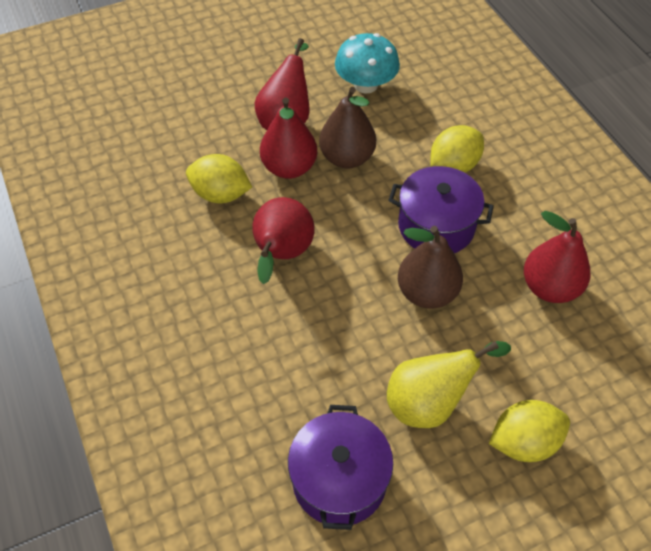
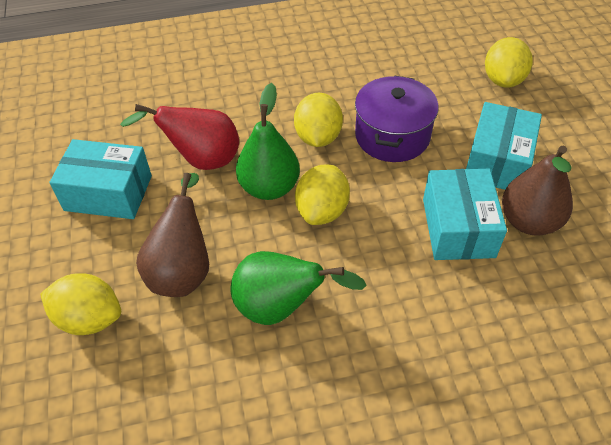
green pear: none = 0 -> [230,251,367,325] [236,83,300,200] = 2
purple pot: [288,405,393,530] [389,166,494,253] = 2 -> [355,76,439,162] = 1
red pear: [253,197,315,284] [255,38,309,130] [260,97,317,179] [524,211,590,303] = 4 -> [120,104,239,170] = 1
turquoise box: none = 0 -> [49,139,152,219] [423,169,507,260] [466,102,542,190] = 3
turquoise mushroom: [335,33,400,94] = 1 -> none = 0
yellow lemon: [186,154,252,203] [430,125,484,173] [489,400,570,462] = 3 -> [40,273,121,335] [294,93,343,147] [295,164,350,225] [485,37,533,88] = 4
yellow pear: [387,341,511,428] = 1 -> none = 0

